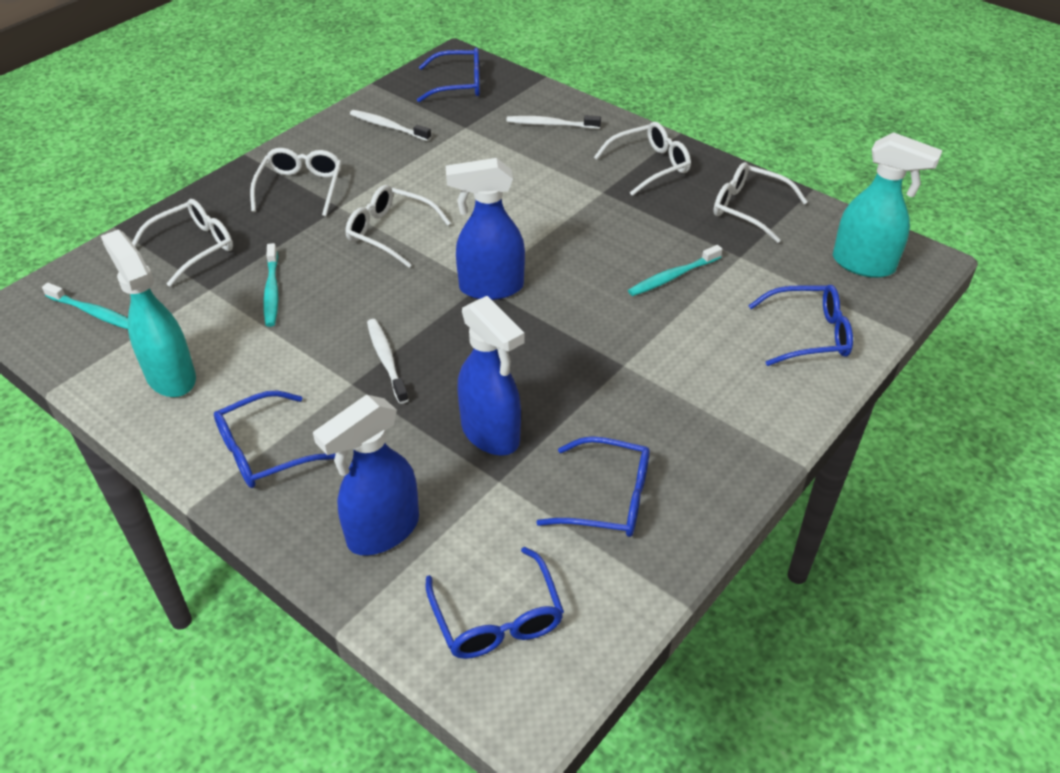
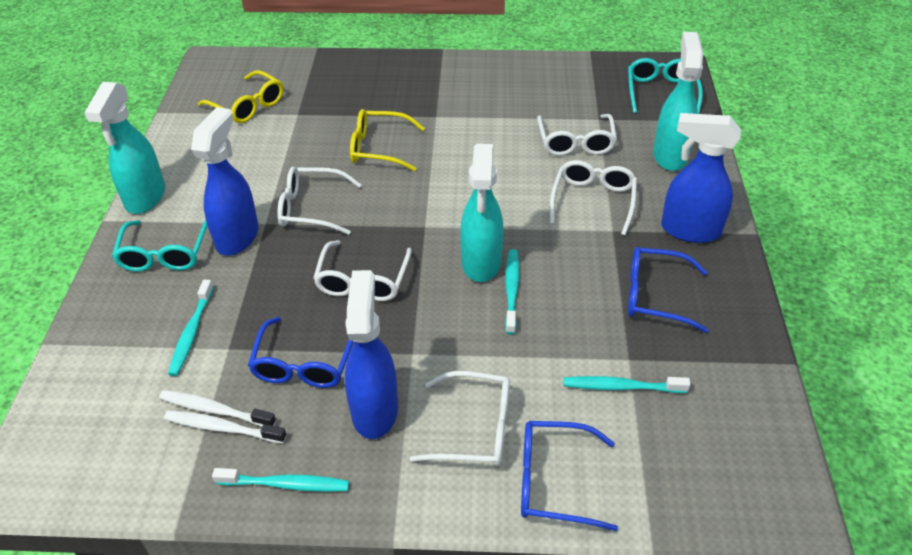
blue glasses: [214,390,336,488] [417,48,480,102] [425,547,564,659] [536,436,650,537] [748,285,853,366] = 5 -> [248,317,354,388] [521,421,618,531] [628,247,709,333] = 3
turquoise glasses: none = 0 -> [112,220,207,272] [628,58,703,114] = 2
turquoise spray bottle: [101,230,196,397] [833,132,943,278] = 2 -> [84,82,165,214] [460,144,504,282] [653,32,703,171] = 3
turquoise toothbrush: [42,283,128,329] [263,243,278,327] [628,245,722,296] = 3 -> [168,280,214,376] [212,468,349,492] [505,249,520,335] [563,376,691,393] = 4
white toothbrush: [350,110,431,141] [367,319,409,404] [506,115,601,129] = 3 -> [159,390,276,427] [164,411,287,443] = 2
yellow glasses: none = 0 -> [198,70,284,123] [350,109,425,171] = 2

